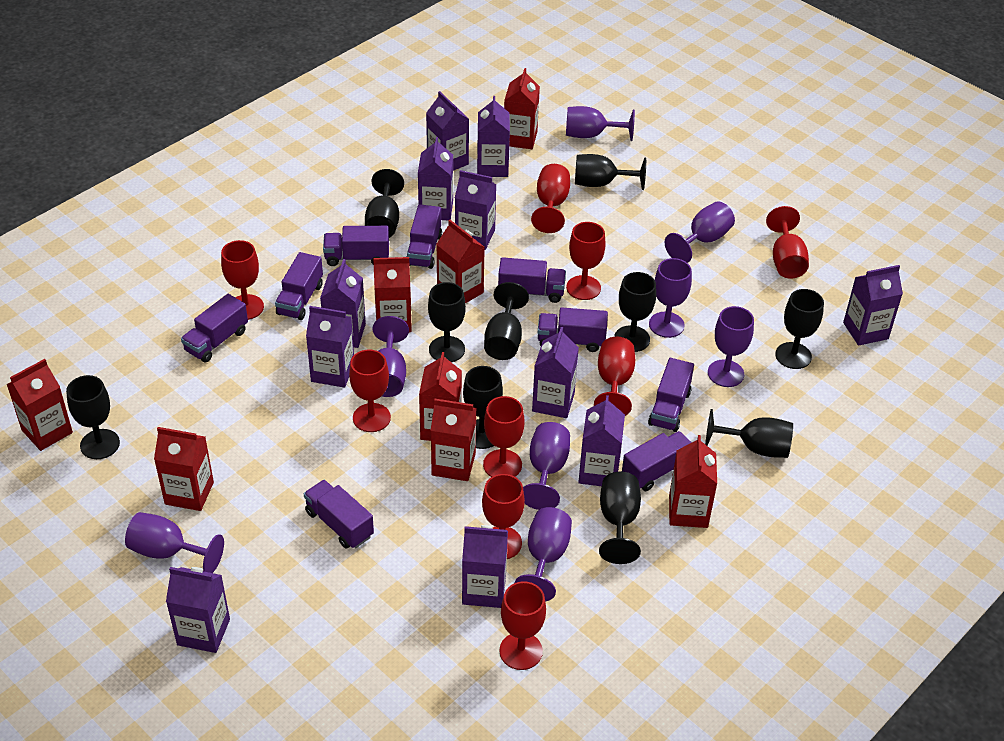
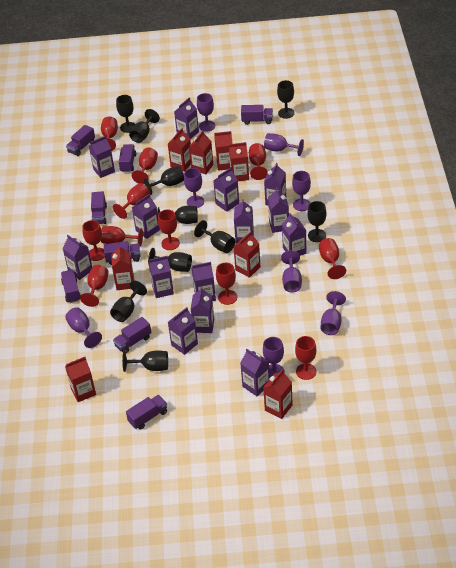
purple carton: [166,567,230,653] [306,306,354,388] [320,259,366,348] [418,137,453,221] [426,91,469,171] [455,170,496,250] [462,525,508,608] [477,96,510,177] [532,327,579,418] [578,395,625,486] [843,265,903,346] = 11 -> [62,235,92,280] [89,136,115,178] [132,194,160,239] [148,256,174,298] [168,307,198,355] [174,97,199,139] [191,287,214,333] [192,262,216,301] [213,168,239,212] [234,199,254,244] [240,349,270,396] [264,163,286,205] [268,188,289,233] [282,213,306,256] = 14
purple truck: [181,294,248,362] [275,252,323,320] [304,480,374,549] [323,226,389,266] [407,204,442,269] [498,257,566,303] [538,307,608,352] [622,431,692,491] [648,358,694,432] = 9 -> [61,270,81,303] [66,125,95,156] [91,191,107,224] [104,241,140,265] [113,317,151,353] [119,144,136,172] [126,395,167,430] [241,105,273,125] = 8
red goblet: [221,240,264,320] [349,349,391,432] [482,474,525,559] [483,396,525,477] [499,581,546,670] [531,164,570,233] [566,222,606,300] [594,337,635,416] [766,206,809,278] = 9 -> [80,265,109,307] [82,220,105,261] [101,116,118,151] [101,226,143,247] [113,183,150,219] [132,147,158,184] [158,209,180,250] [216,263,237,305] [249,143,268,180] [295,336,317,380] [319,238,346,279] = 11

